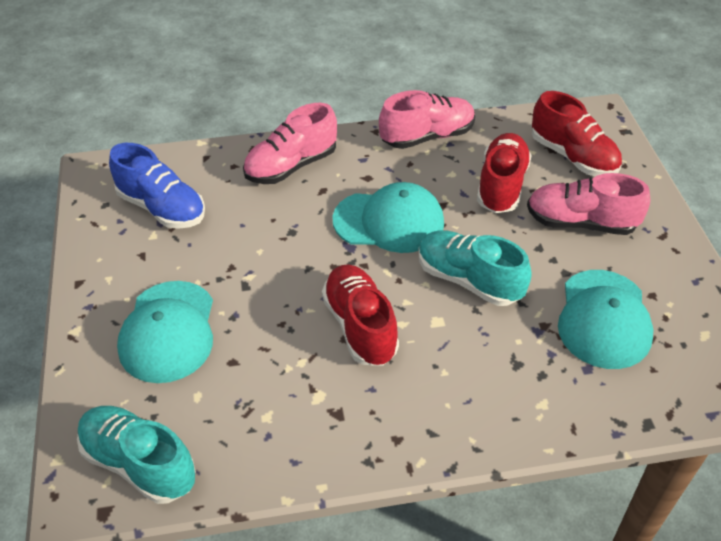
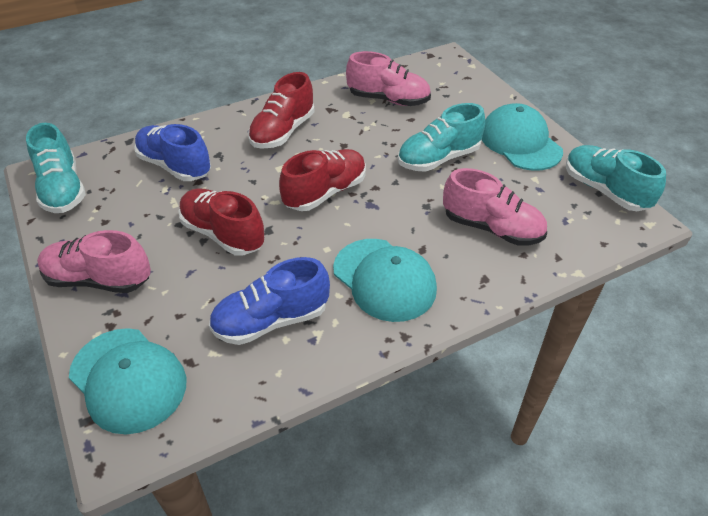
blue shoe: [109,143,205,229] = 1 -> [134,124,211,181] [209,257,330,345] = 2
turquoise shoe: [77,406,196,504] [418,230,532,306] = 2 -> [26,123,86,213] [398,103,485,172] [566,145,666,211] = 3

